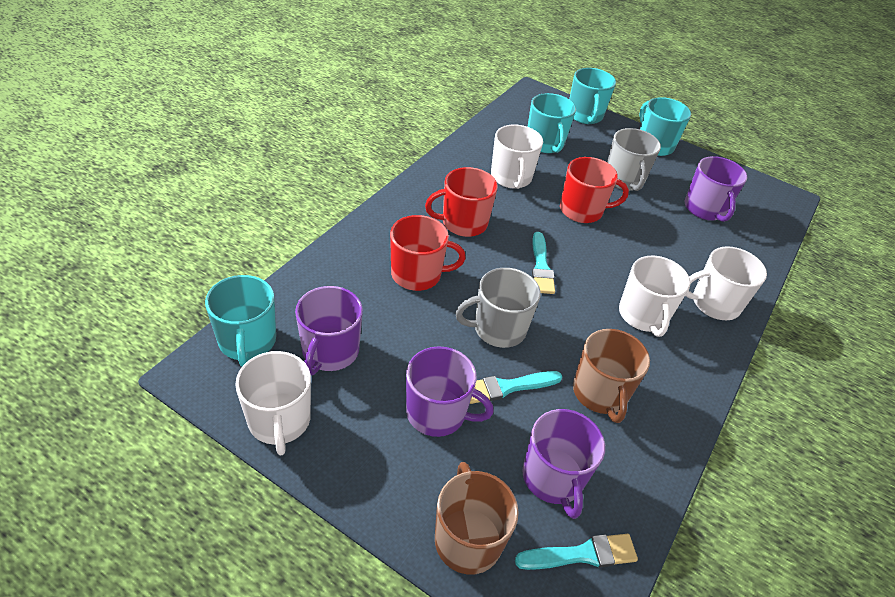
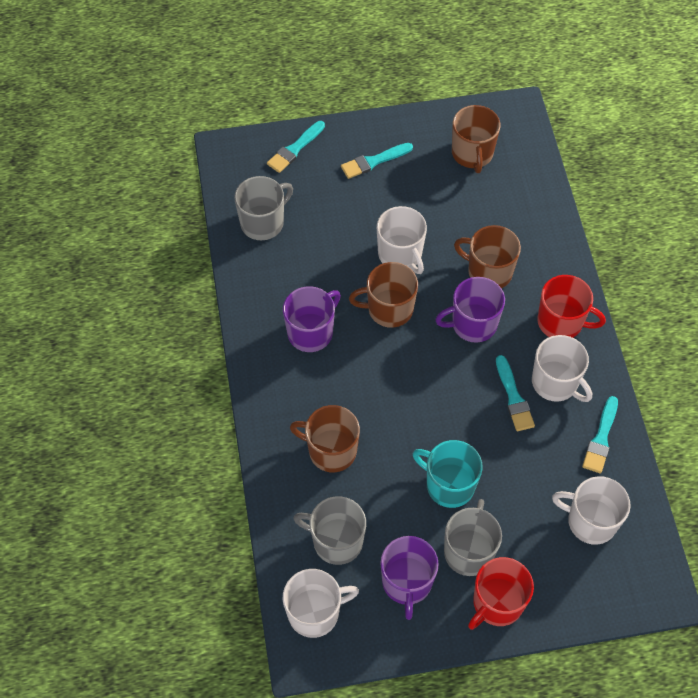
brown mug: [435,462,519,575] [573,329,650,423] = 2 -> [290,405,360,472] [349,262,418,328] [452,105,501,173] [454,225,521,288] = 4
grey mug: [455,268,541,348] [607,128,661,191] = 2 -> [234,176,293,240] [293,496,366,565] [444,499,502,576] = 3
purple mug: [295,286,363,376] [406,346,494,437] [522,409,605,519] [684,156,747,222] = 4 -> [283,286,341,352] [380,536,439,620] [435,277,505,343] = 3
red mug: [390,215,466,291] [425,167,498,237] [560,157,629,223] = 3 -> [468,557,534,630] [537,275,606,338] = 2
turquoise brush: [470,371,563,404] [515,534,638,570] [532,232,555,294] = 3 -> [267,121,325,173] [341,143,413,179] [496,355,535,431] [582,396,618,474] = 4
turquoise mug: [205,275,276,366] [528,93,576,153] [569,68,616,124] [639,97,691,156] = 4 -> [413,440,483,508] = 1

